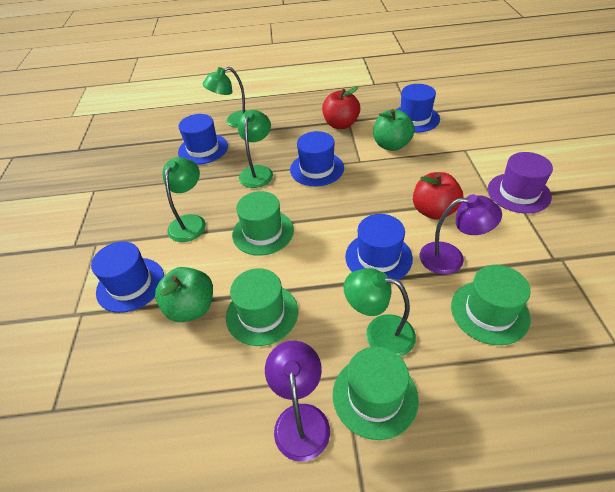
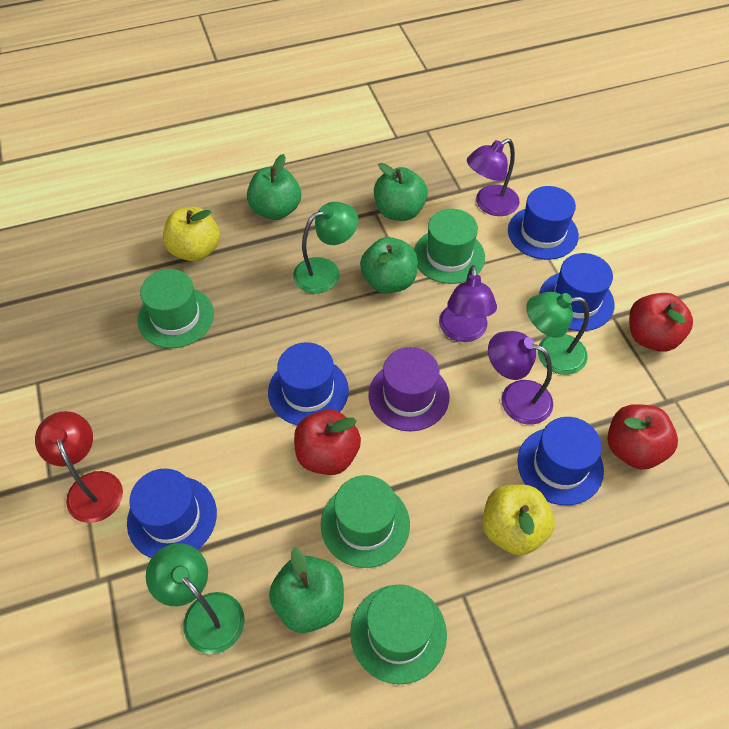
green apple: [155,267,213,322] [373,109,415,151] = 2 -> [247,154,301,220] [269,548,344,633] [360,237,418,294] [374,163,428,221] = 4
green lamp: [163,157,206,242] [203,67,247,128] [238,110,273,188] [344,268,416,357] = 4 -> [146,543,245,654] [293,202,358,294] [526,292,589,375] = 3
purple lamp: [265,341,330,462] [420,194,502,274] = 2 -> [439,265,497,342] [467,138,520,216] [488,331,553,424] = 3
red apple: [322,87,360,129] [413,172,463,220] = 2 -> [294,409,361,475] [608,404,678,470] [629,293,693,352] = 3
red lamp: none = 0 -> [35,411,123,523] = 1
yellow apple: none = 0 -> [163,206,220,262] [482,485,555,555] = 2

